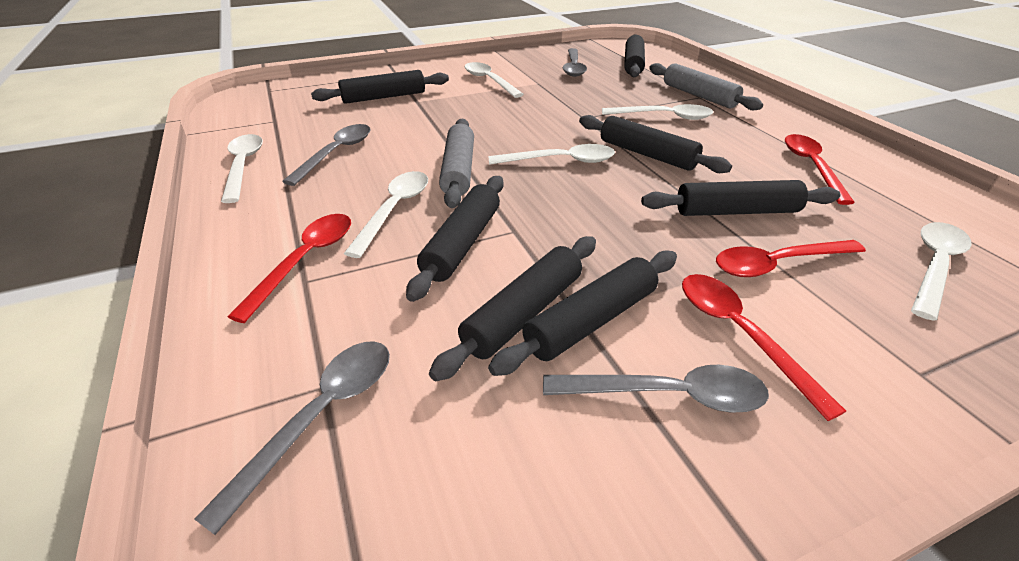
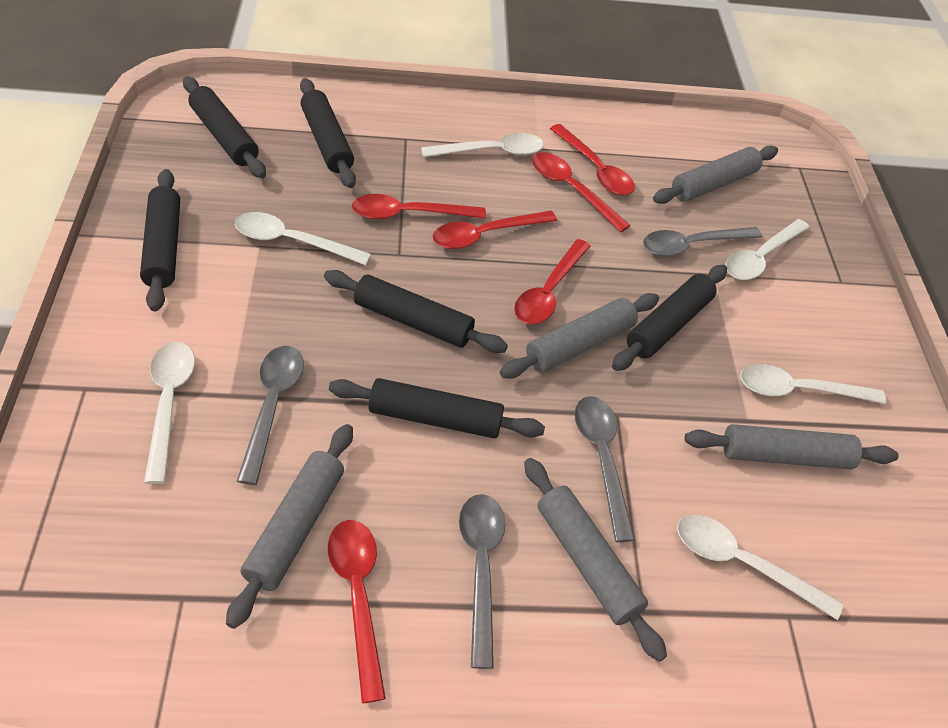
black rolling pin: [311,70,449,104] [406,176,504,302] [429,236,596,381] [488,250,677,376] [579,115,732,173] [624,34,645,77] [641,180,841,216] = 7 -> [140,169,180,311] [183,77,266,178] [300,78,356,188] [324,270,508,353] [329,378,545,438] [612,265,727,371] = 6
grey rolling pin: [439,119,474,208] [649,63,763,110] = 2 -> [226,424,353,629] [500,293,659,379] [524,458,667,662] [653,145,778,204] [684,424,899,470] = 5
red spoon: [227,214,351,323] [682,274,846,421] [716,240,866,277] [785,134,855,205] = 4 -> [328,520,386,703] [352,194,486,220] [433,211,557,249] [514,239,590,324] [532,152,631,232] [550,124,635,195] = 6

